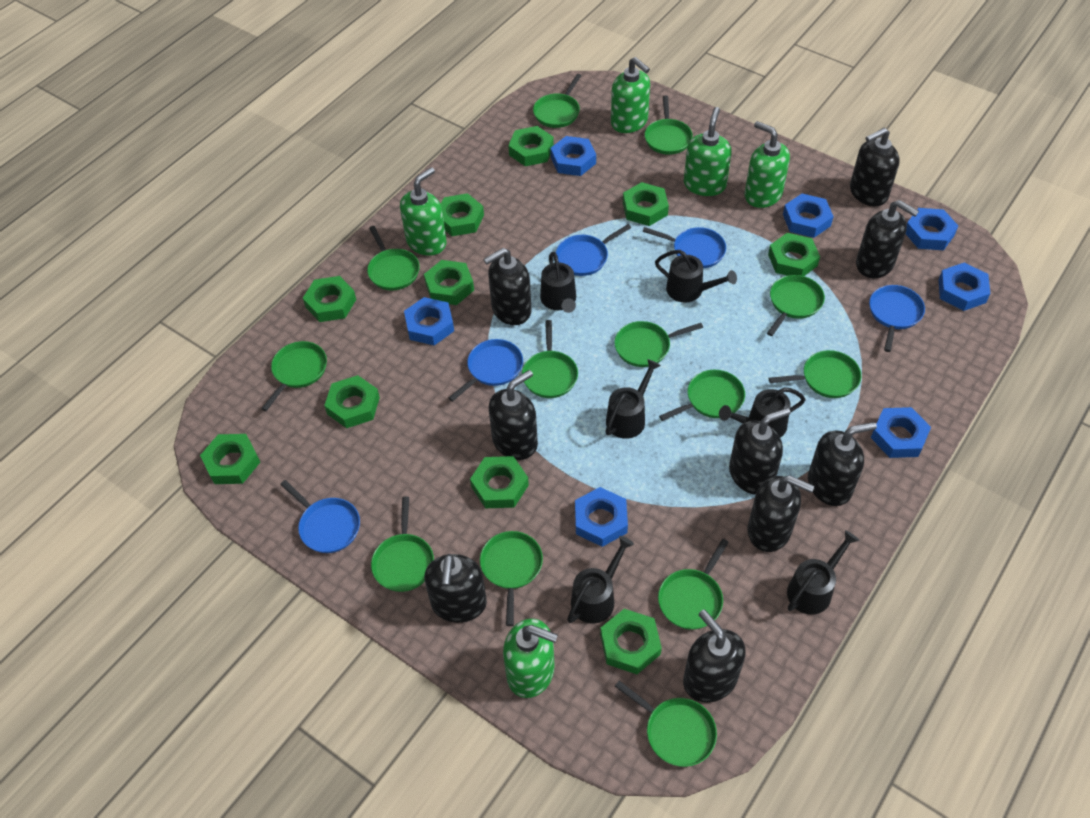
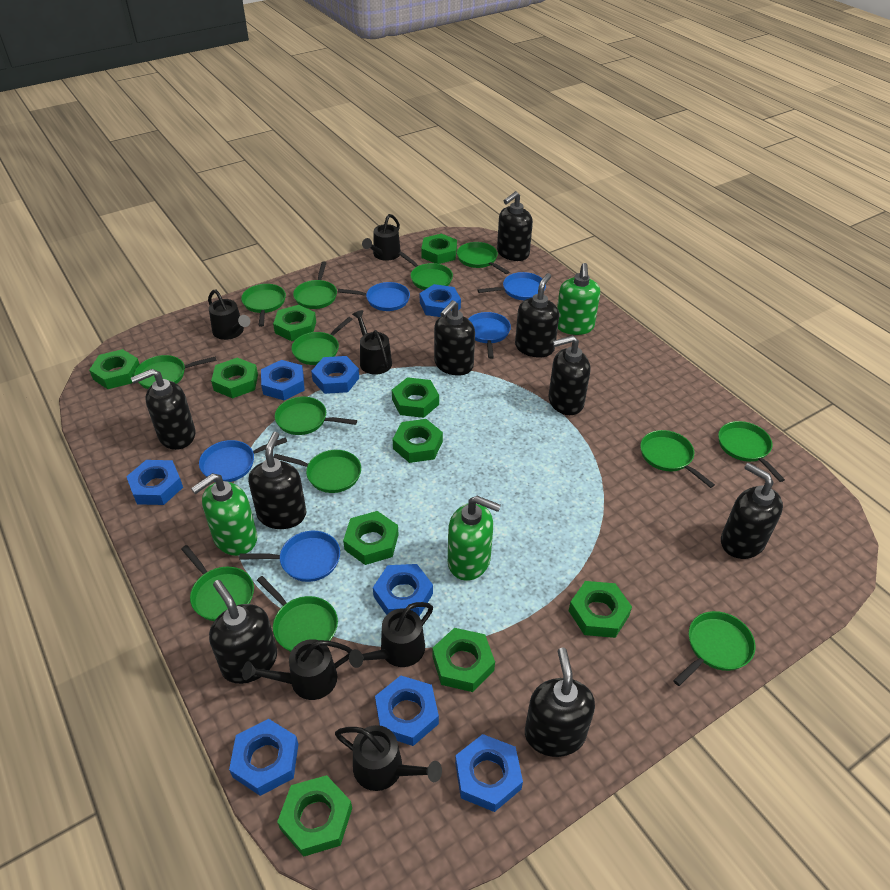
blue nut: [404,297,454,345] [550,136,596,176] [575,487,628,547] [783,194,834,238] [871,407,931,458] [906,208,958,250] [938,262,990,311] = 7 -> [126,460,183,505] [229,719,298,796] [261,360,305,400] [311,356,359,394] [373,564,433,617] [375,675,439,746] [420,284,461,317] [455,734,523,812] = 8
green soap dispenser: [400,167,447,256] [503,618,558,698] [611,57,650,133] [684,107,732,196] [745,121,790,208] = 5 -> [191,473,257,556] [448,496,501,581] [557,263,600,335] = 3

